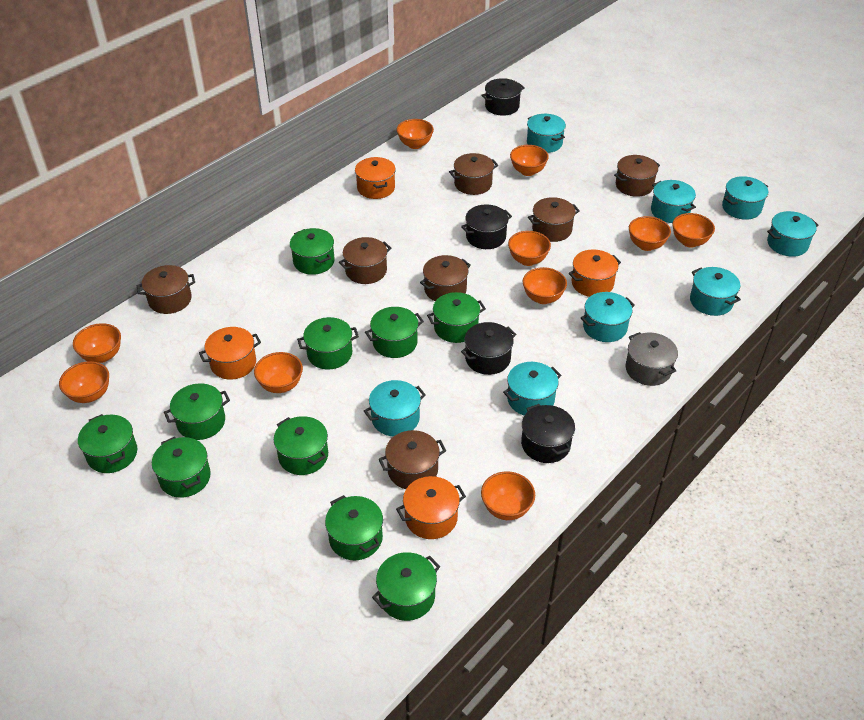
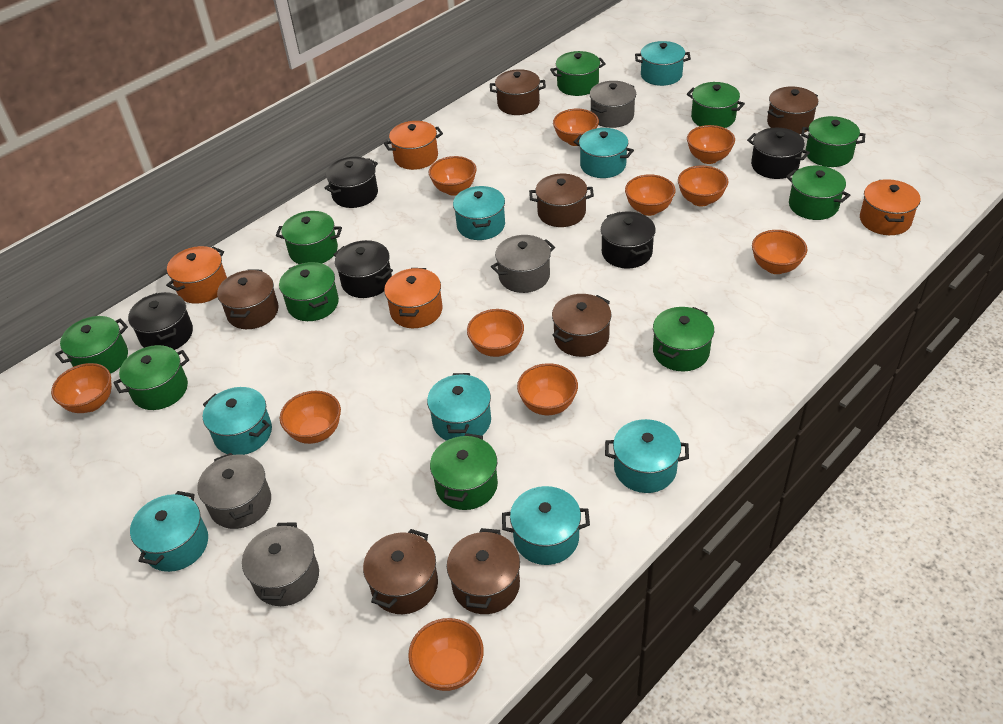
black pot: [461,205,512,249] [461,322,516,375] [481,78,525,116] [521,404,575,463] = 4 -> [128,292,193,350] [325,157,378,208] [333,240,393,298] [601,212,656,269] [747,128,810,179] = 5
grey pot: [626,332,678,386] = 1 -> [197,453,271,529] [242,523,319,606] [491,235,555,293] [590,81,636,128] = 4
orange bowl: [59,361,109,403] [73,323,121,363] [254,352,303,393] [396,119,434,149] [481,471,535,520] [508,231,551,266] [510,145,549,176] [523,267,567,304] [629,216,671,251] [672,213,715,248] = 10 -> [51,363,112,413] [280,391,341,444] [408,618,484,691] [429,156,477,196] [467,309,524,357] [517,363,578,415] [553,109,599,146] [625,174,676,216] [678,166,729,207] [687,125,735,164] [752,230,807,274] = 11

